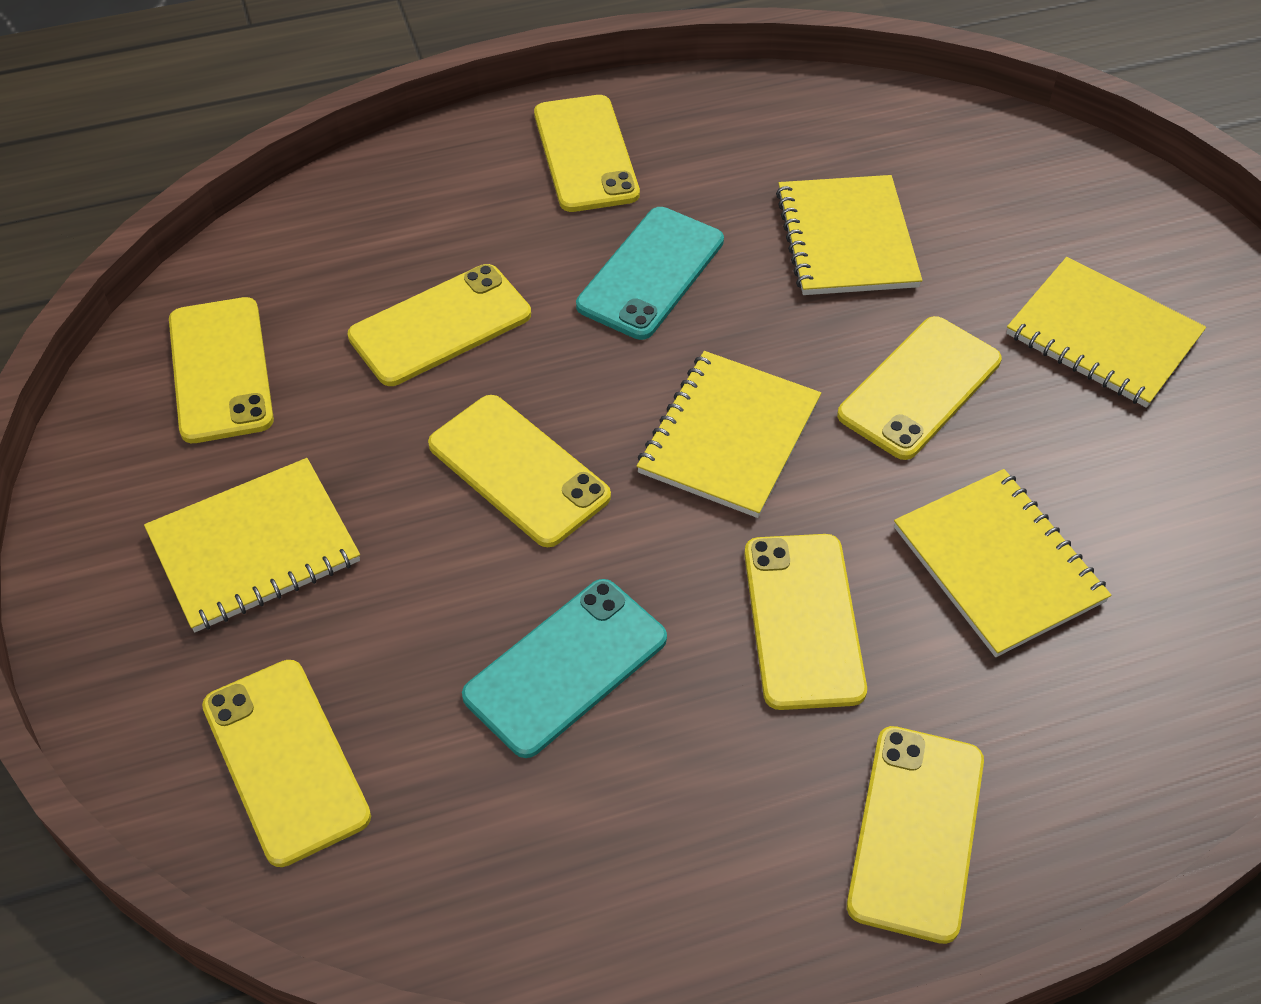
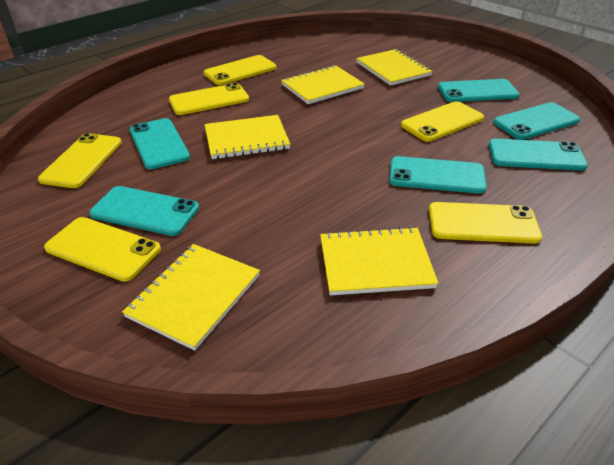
turquoise phone: [462,579,667,758] [576,207,724,340] = 2 -> [89,186,199,236] [130,118,190,169] [389,156,487,194] [438,79,520,102] [489,139,588,171] [493,102,580,140] = 6
yellow phone: [169,297,274,443] [202,660,371,867] [348,264,531,386] [428,395,611,547] [534,95,640,212] [744,534,867,710] [837,316,1002,460] [847,726,984,944] = 8 -> [38,133,122,188] [44,217,161,282] [169,83,249,115] [204,55,276,85] [401,101,484,142] [429,202,542,244] = 6

